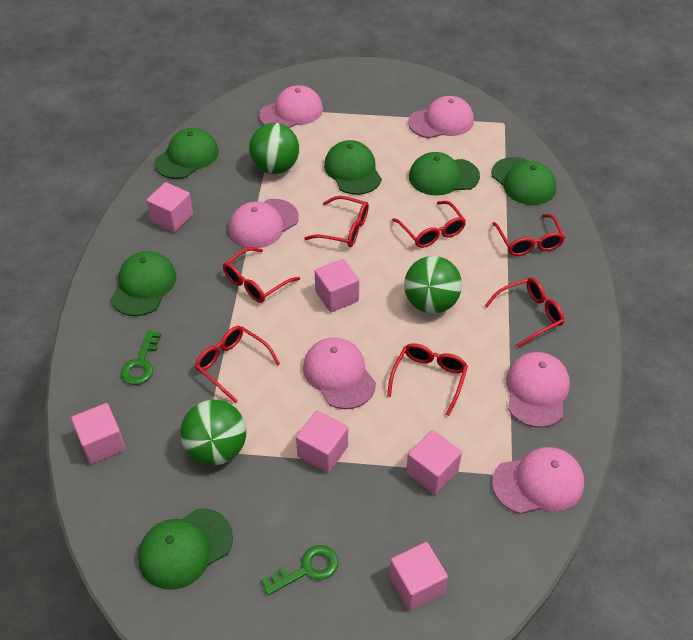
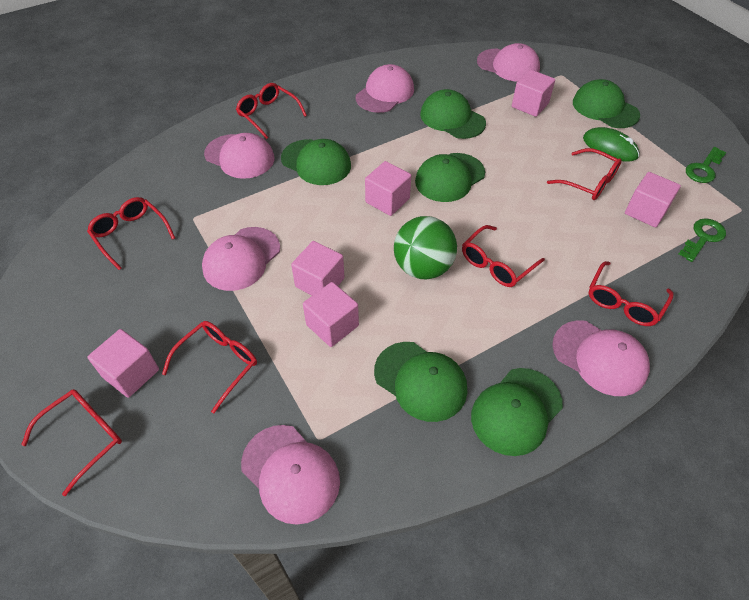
green ball: [180,400,246,465] [249,123,300,174] [404,256,462,314] = 3 -> [394,216,457,279] = 1
green mouse: none = 0 -> [583,127,639,162] = 1

